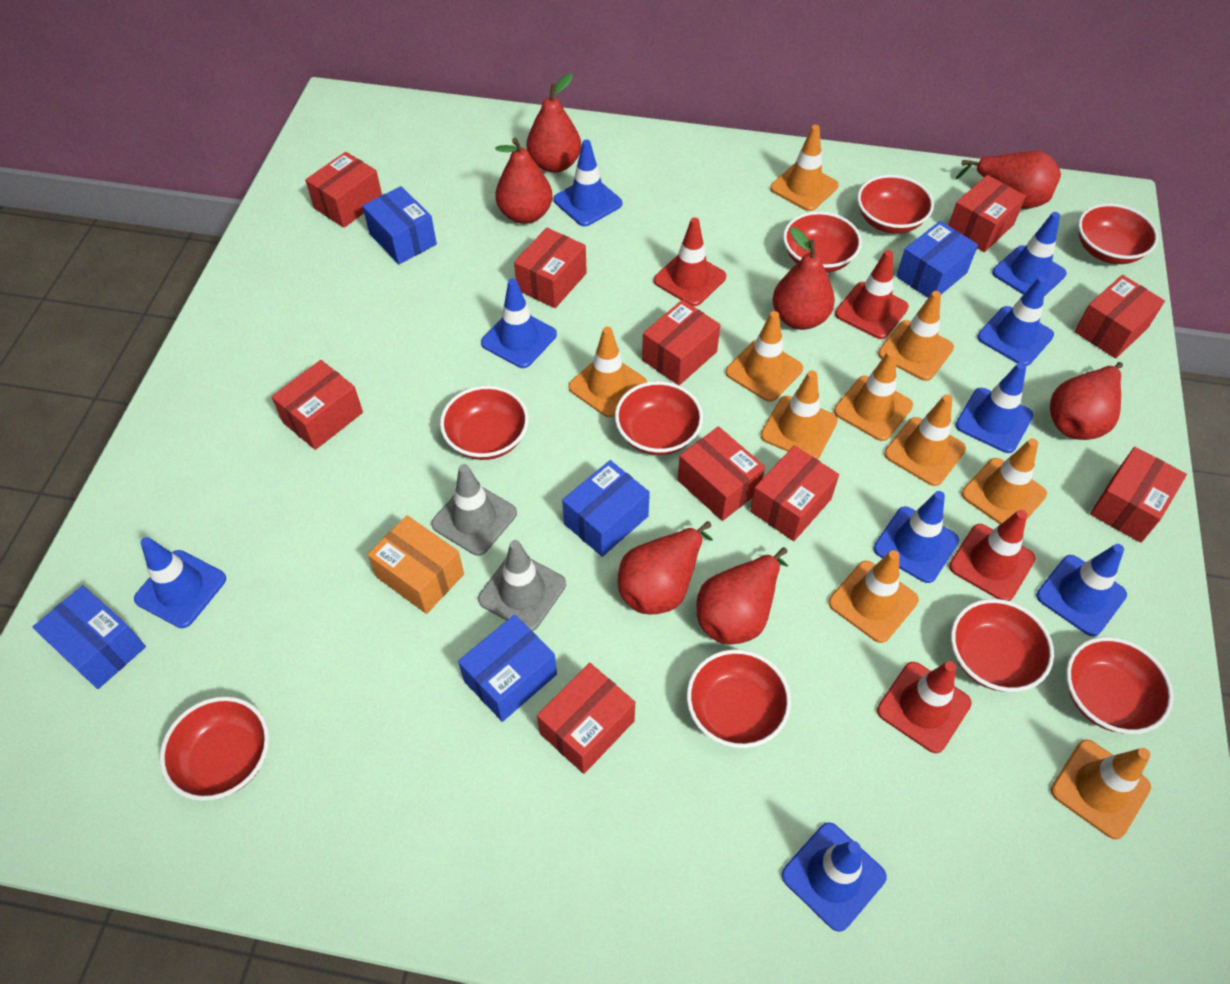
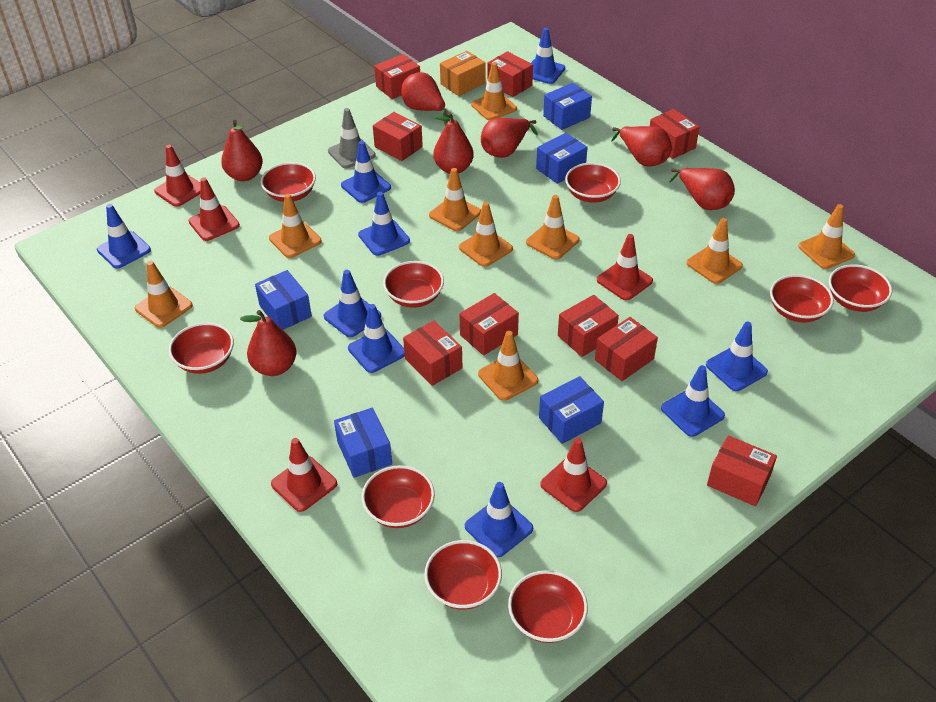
grey traffic cone: [431,464,517,556] [478,540,566,631] = 2 -> [328,108,376,168] = 1
orange traffic cone: [568,327,647,418] [726,311,803,402] [761,371,838,459] [770,125,839,211] [828,550,919,643] [834,350,913,441] [878,291,954,381] [884,394,966,486] [962,439,1047,524] [1051,740,1151,840] = 10 -> [135,261,193,328] [269,194,322,258] [429,168,481,231] [459,202,513,267] [471,62,517,121] [478,331,538,401] [526,195,580,260] [687,218,743,284] [798,204,855,269] = 9
red box: [271,360,363,450] [305,152,382,228] [514,228,587,308] [537,663,635,774] [642,300,720,385] [678,426,765,521] [750,445,839,541] [948,175,1026,252] [1074,275,1165,359] [1090,447,1187,543] = 10 -> [373,112,423,161] [374,54,420,99] [403,320,462,386] [459,293,519,356] [487,51,533,97] [558,295,619,357] [595,317,658,381] [650,109,700,159] [707,435,777,506] = 9
red traffic cone: [654,217,726,306] [835,250,909,339] [877,661,972,753] [949,510,1036,601] = 4 -> [154,145,200,207] [189,177,240,241] [271,438,337,512] [540,438,607,512] [597,234,653,300] = 5

